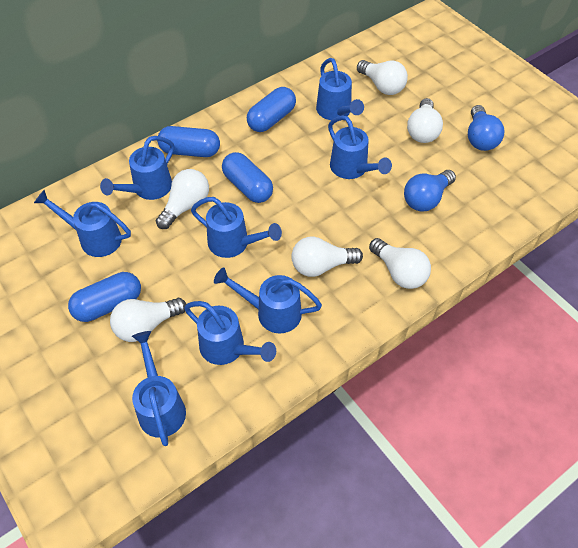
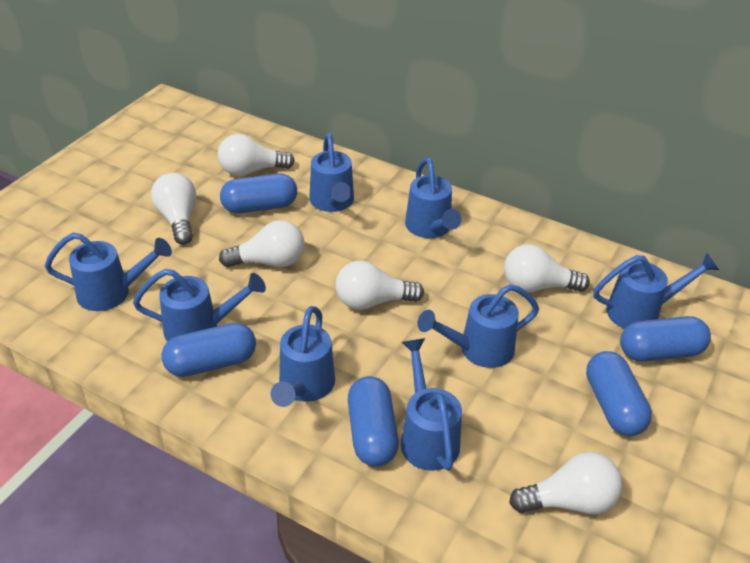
blue capsule: [68,272,141,322] [157,126,220,157] [222,152,273,203] [247,87,296,132] = 4 -> [161,323,256,377] [220,174,297,214] [348,376,399,467] [586,351,652,436] [620,316,711,362] = 5
blue light bulb: [404,170,456,212] [468,105,505,151] = 2 -> none = 0

